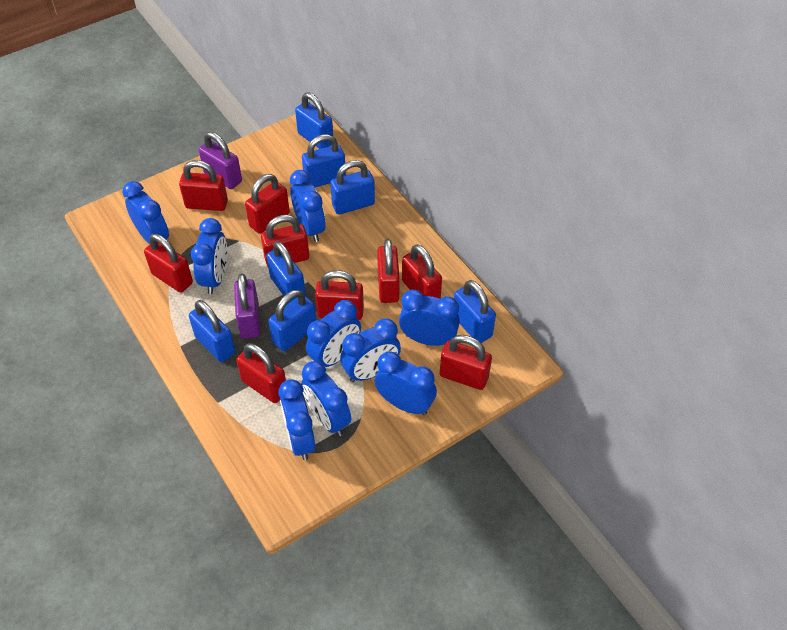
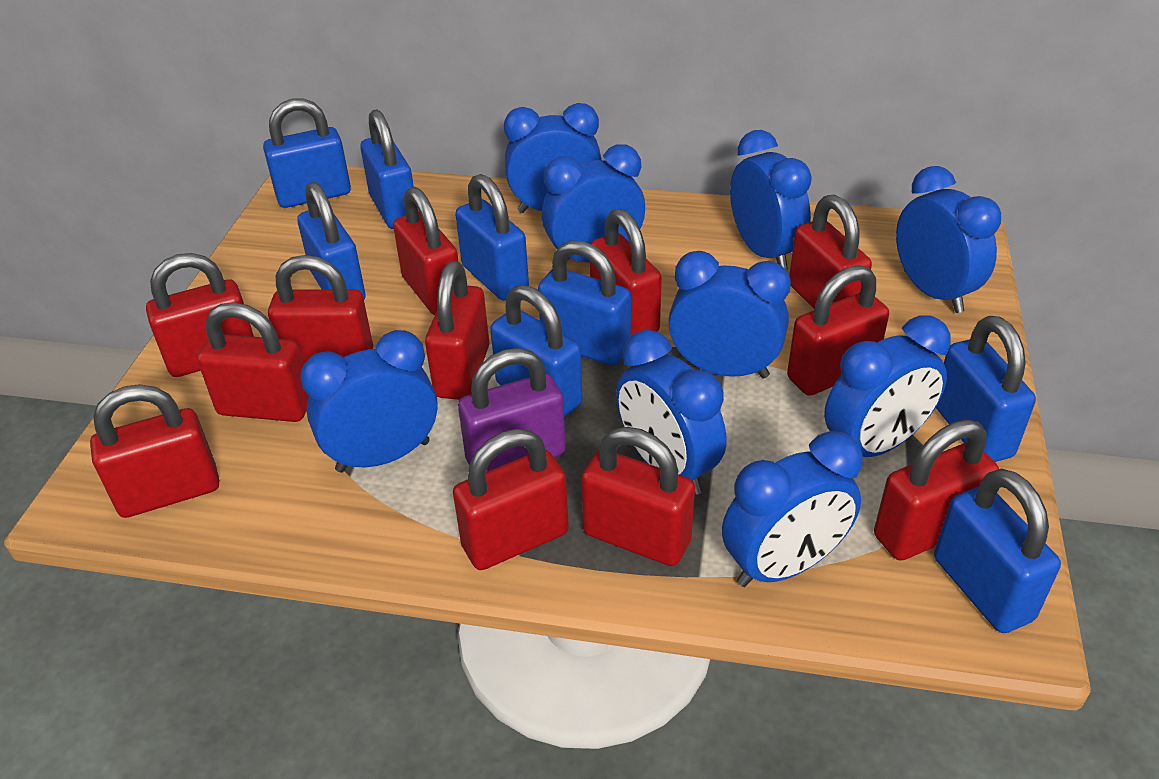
blue padlock: [189,300,236,362] [267,241,306,303] [268,290,316,351] [295,92,333,149] [302,134,346,188] [330,160,375,215] [454,280,496,343] = 7 -> [263,98,351,208] [297,182,366,300] [360,109,414,229] [455,174,529,301] [490,285,583,417] [538,240,631,366] [934,468,1061,633] [936,316,1036,462] = 8
purple padlock: [199,132,242,189] [234,273,260,339] = 2 -> [458,348,566,472] = 1
red padlock: [144,234,193,293] [179,160,228,211] [236,343,286,403] [245,174,290,234] [261,215,309,266] [315,270,364,320] [377,239,400,303] [402,244,442,299] [440,335,492,390] = 9 -> [90,384,219,518] [146,253,254,377] [197,302,309,422] [268,255,373,364] [393,187,459,315] [425,261,489,400] [453,429,569,570] [581,427,695,566] [590,209,662,336] [787,265,889,396] [789,195,872,309] [874,420,999,561] = 12

